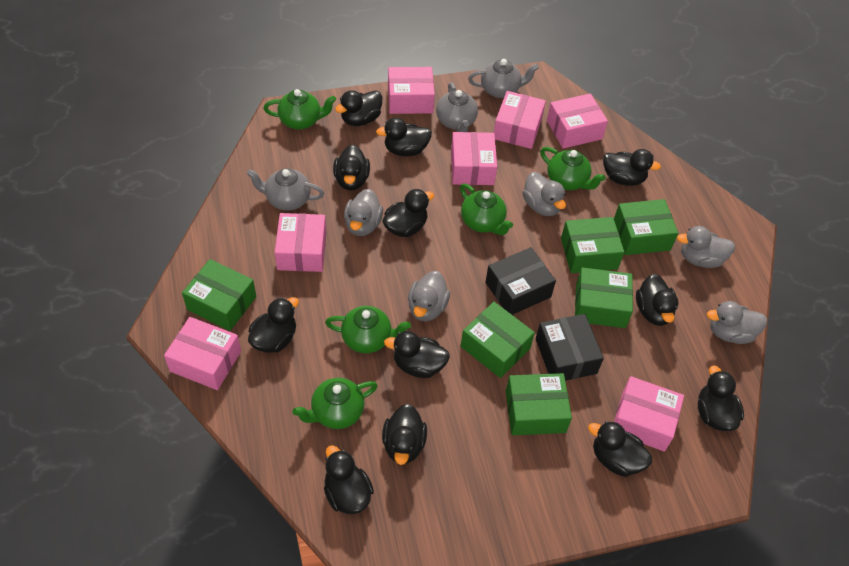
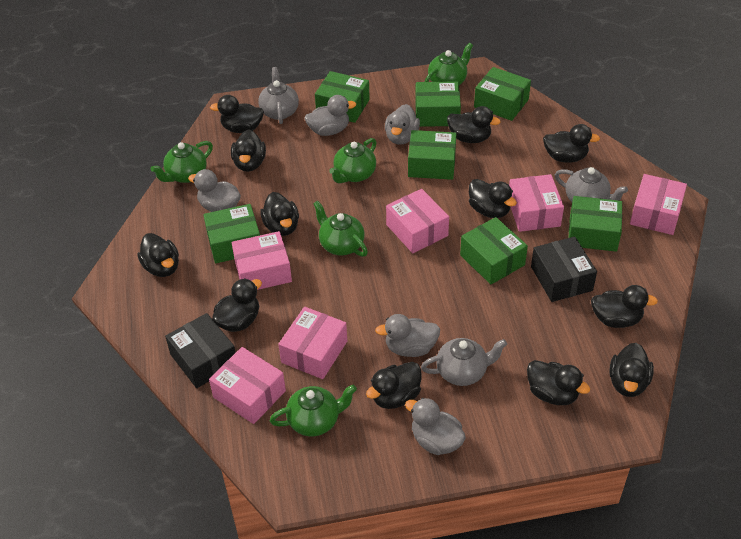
green box: [182,259,256,331] [461,302,535,378] [506,373,572,435] [561,217,624,273] [575,267,633,328] [614,199,678,255] = 6 -> [203,204,260,263] [315,71,370,123] [408,130,456,180] [415,81,461,127] [460,217,528,284] [474,67,531,121] [568,196,622,252] = 7
pink box: [164,317,241,390] [275,213,326,272] [388,67,435,114] [451,132,497,185] [494,91,546,149] [547,94,608,149] [614,376,684,452] = 7 -> [209,347,286,424] [232,231,292,290] [278,307,347,379] [386,189,449,253] [509,174,564,232] [630,174,687,235] = 6

